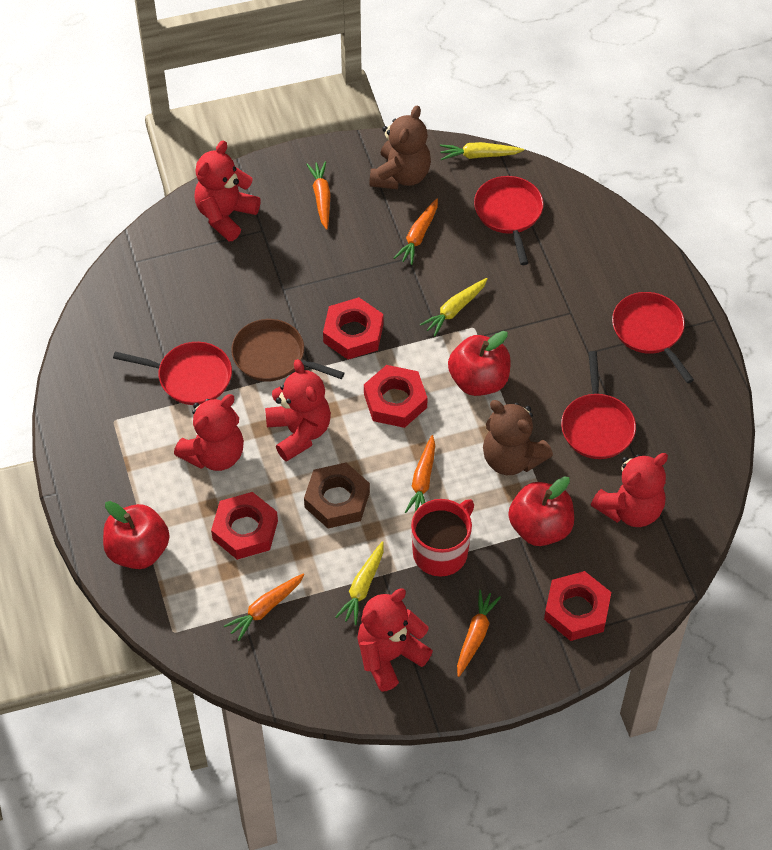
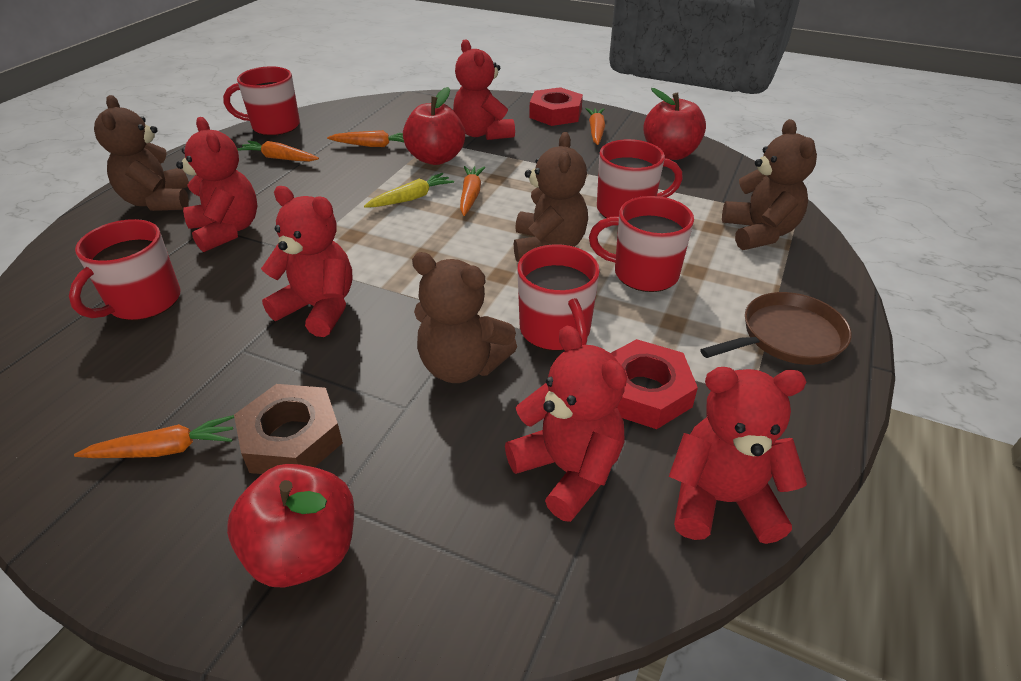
brown teddy bear: [369,105,431,189] [483,400,553,475] = 2 -> [94,95,189,211] [412,252,517,383] [514,132,588,262] [722,119,817,250] = 4
red mug: [411,499,474,577] = 1 -> [69,219,181,320] [223,66,300,136] [517,244,600,351] [589,196,694,292] [597,139,683,218] = 5
red nut: [211,492,278,560] [323,297,383,359] [364,365,428,428] [544,571,611,641] = 4 -> [529,87,583,126] [611,339,698,429] = 2
red pan: [113,342,232,405] [474,176,544,265] [561,351,636,459] [612,292,694,383] = 4 -> none = 0
yellow carrot: [335,541,384,625] [420,278,488,337] [440,142,524,160] = 3 -> [364,173,454,208] = 1

